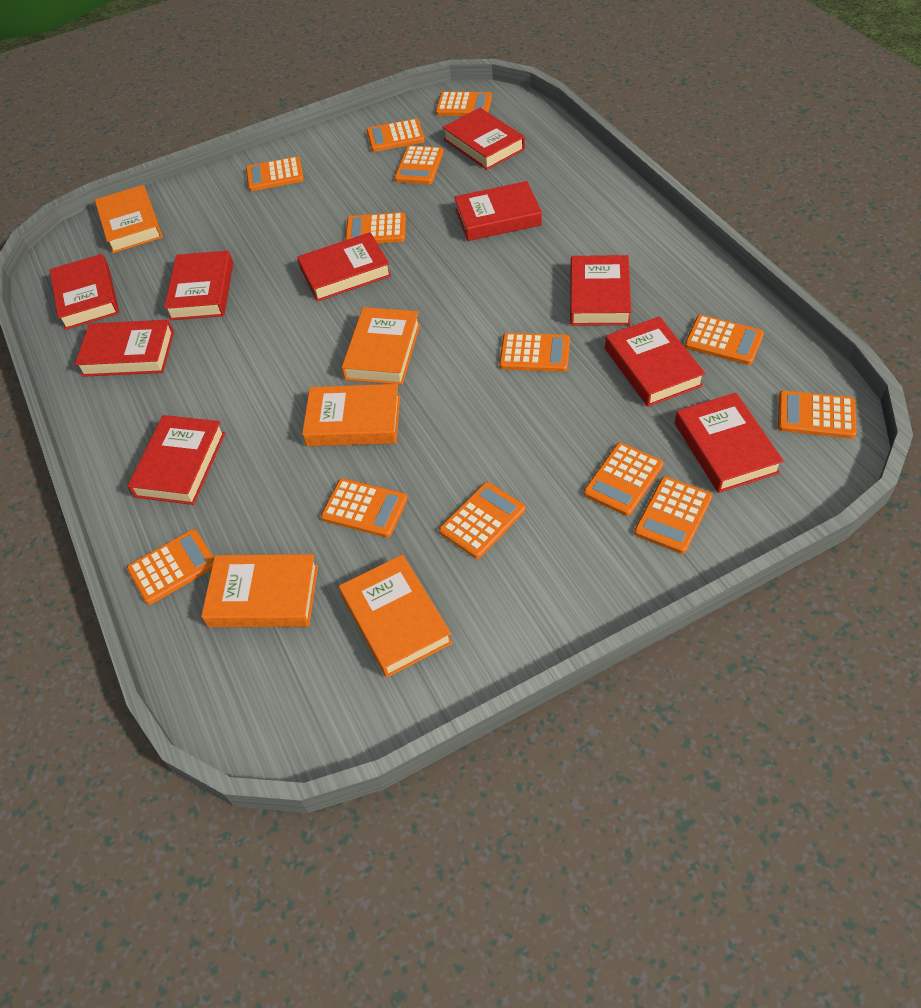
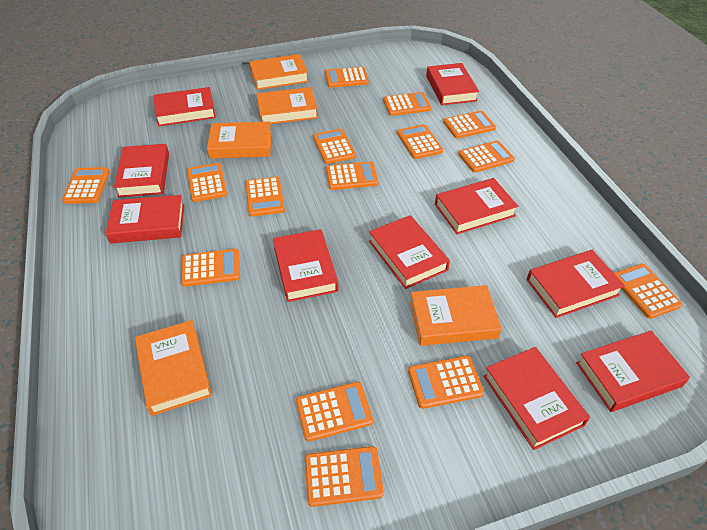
orange calculator: [127,529,214,605] [246,156,304,191] [321,478,408,537] [345,212,406,244] [367,119,425,152] [394,145,444,184] [436,92,492,116] [439,482,525,559] [499,333,570,372] [584,442,663,516] [634,476,712,554] [685,315,764,365] [778,390,857,439] = 13 -> [62,167,110,204] [181,249,240,287] [187,163,227,202] [245,177,285,217] [296,382,373,442] [305,446,384,507] [313,129,356,164] [325,67,369,88] [326,161,378,190] [383,92,431,116] [397,124,443,159] [408,356,484,409] [443,111,496,138] [458,140,515,173] [614,264,682,319] = 15

